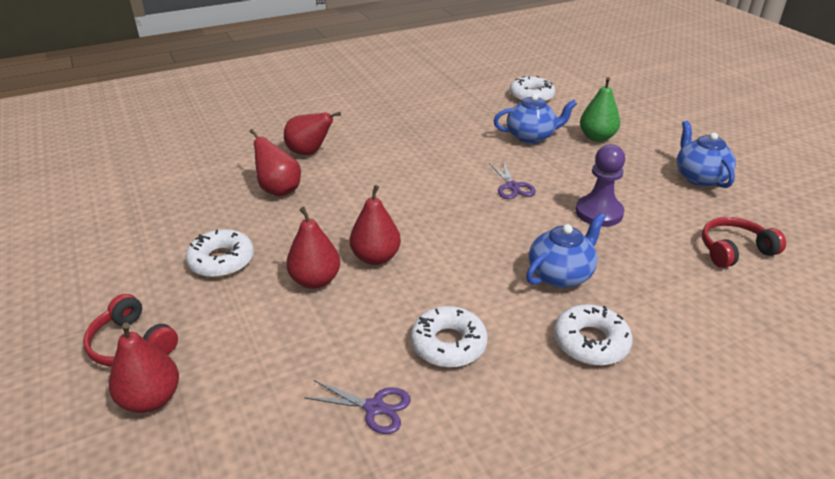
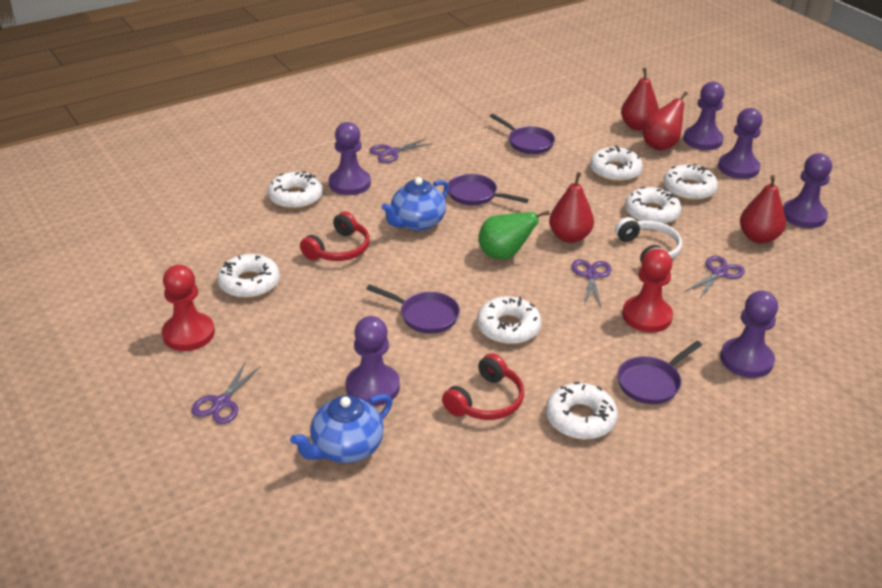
blue teapot: [493,94,577,144] [526,213,606,288] [677,121,736,188] = 3 -> [290,394,392,463] [381,177,449,231] = 2
purple pan: none = 0 -> [366,284,460,334] [448,174,529,205] [490,114,555,154] [617,341,702,404] = 4
purple pawn: [575,144,625,227] = 1 -> [329,122,371,195] [346,316,400,406] [683,82,725,150] [718,108,762,179] [720,291,778,378] [783,153,832,228] = 6
purple scissors: [304,380,411,434] [489,161,536,199] = 2 -> [191,363,261,424] [369,138,433,163] [572,259,612,307] [686,256,745,298] = 4
red pawn: none = 0 -> [162,265,215,351] [622,249,673,333] = 2
red pear: [109,323,179,413] [249,129,301,197] [284,112,341,155] [286,207,340,289] [350,185,401,265] = 5 -> [549,172,594,243] [621,68,659,131] [643,91,688,151] [740,175,786,244] = 4
white donut: [185,229,254,278] [411,306,488,368] [510,76,555,102] [554,304,633,366] = 4 -> [217,254,280,298] [268,171,323,209] [477,296,542,344] [546,382,618,440] [590,146,643,182] [625,187,681,224] [663,164,718,201] = 7
white headphones: none = 0 -> [615,217,682,263] = 1

